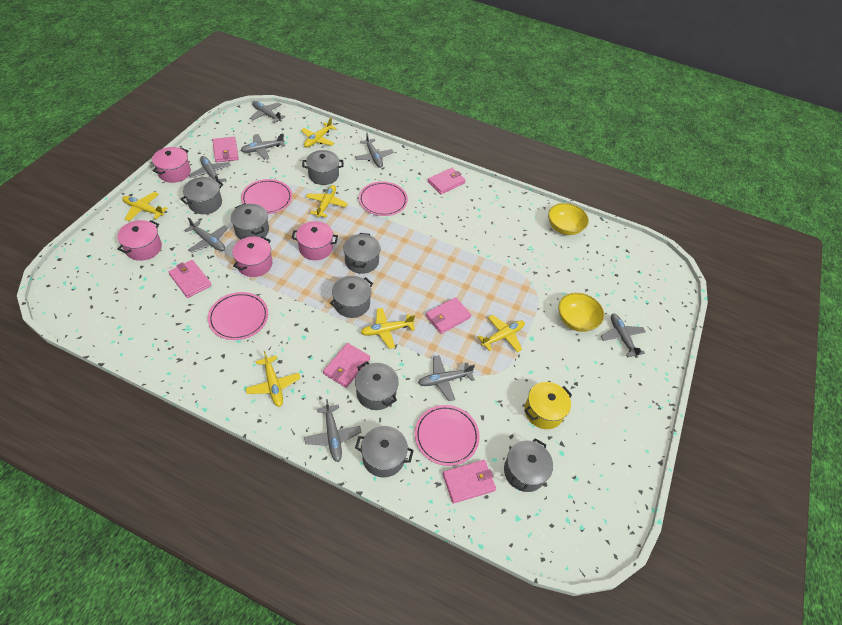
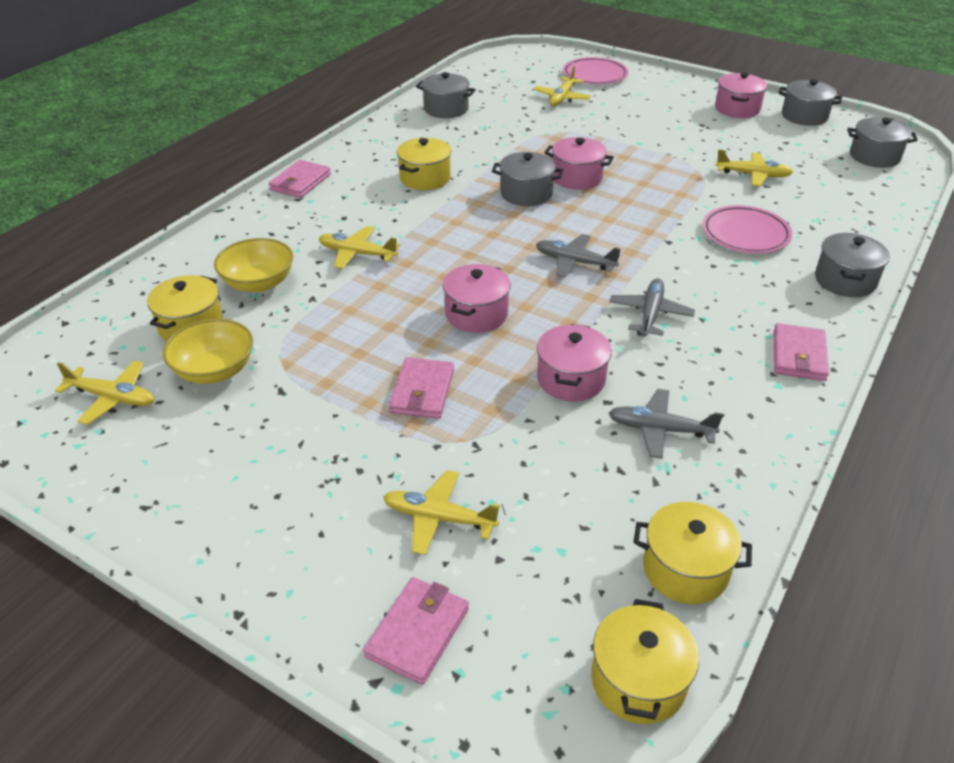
grey plane: [184,217,228,253] [189,156,231,185] [241,134,285,159] [250,101,286,123] [304,399,361,462] [355,133,394,168] [418,355,475,401] [601,313,646,358] = 8 -> [536,234,621,277] [609,389,723,459] [610,278,695,336] = 3
grey pot: [180,177,223,214] [231,204,269,240] [302,150,343,185] [330,276,373,318] [343,233,380,274] [355,362,399,410] [355,426,414,477] [504,438,553,492] = 8 -> [416,72,476,118] [492,152,563,206] [778,79,842,126] [815,233,890,297] [847,118,918,168] = 5
pink plate: [208,292,268,340] [241,179,292,214] [359,182,408,216] [415,405,480,466] = 4 -> [563,57,629,84] [703,205,792,253] = 2
pink wallet: [168,260,212,298] [213,137,239,162] [323,343,370,388] [426,297,471,334] [428,168,466,194] [442,460,496,504] = 6 -> [269,160,331,198] [363,577,469,685] [389,357,454,419] [774,323,829,381] = 4
yellow plane: [122,192,168,221] [245,351,301,407] [301,118,337,147] [306,185,348,218] [360,308,415,349] [478,314,525,353] = 6 -> [55,360,154,425] [319,226,400,269] [383,470,500,555] [534,66,591,106] [715,149,793,187] = 5
yellow pot: [525,382,572,429] = 1 -> [147,275,223,342] [397,138,452,190] [591,599,699,724] [633,502,752,604] = 4

